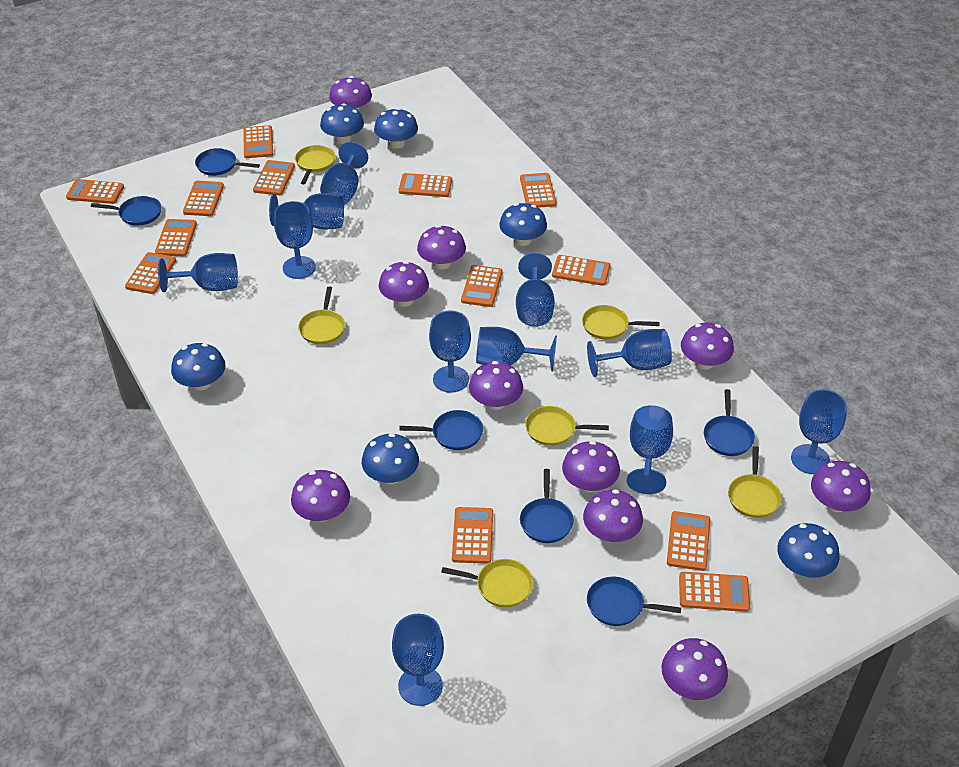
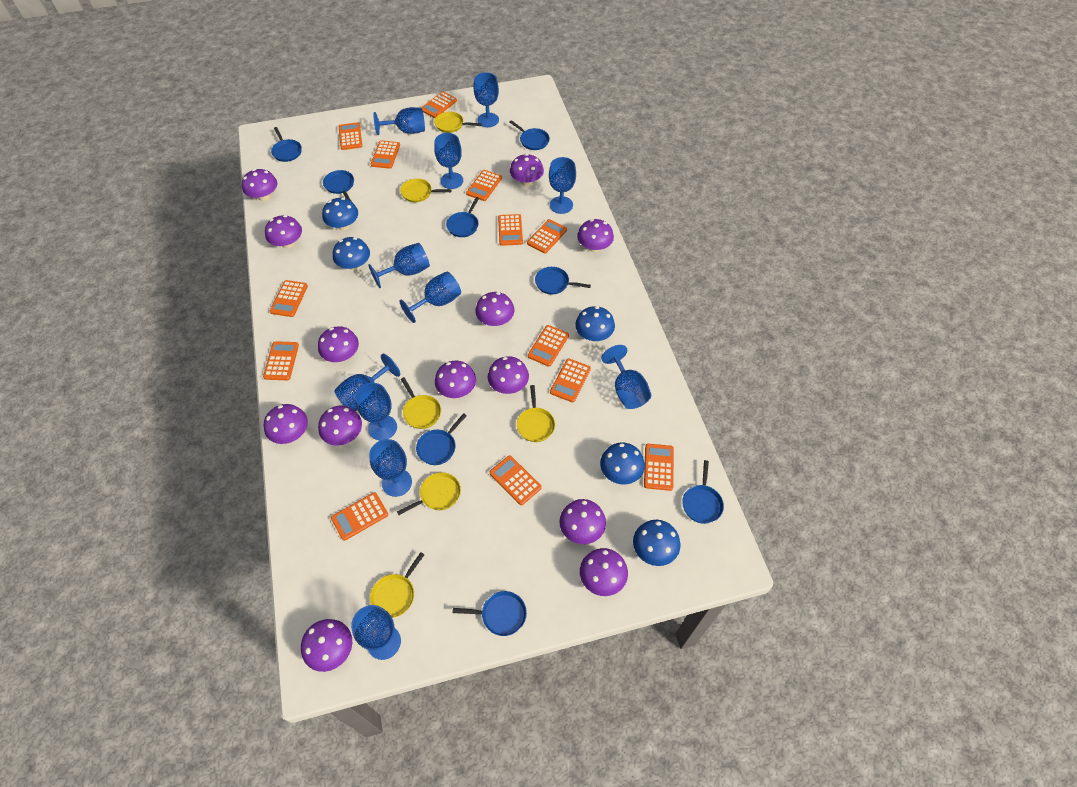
blue mushroom: [171,343,226,391] [320,103,364,144] [362,433,419,484] [374,108,418,149] [499,203,547,246] [777,523,840,578] = 6 -> [322,198,358,230] [333,237,370,270] [575,306,615,341] [600,442,645,485] [633,520,680,566] = 5
blue pan: [91,196,161,226] [195,148,260,176] [400,410,483,450] [520,469,574,543] [587,577,681,626] [704,389,755,456] = 6 -> [271,127,302,162] [323,170,354,201] [416,413,467,465] [446,197,479,237] [453,591,527,636] [510,120,550,150] [535,267,591,294] [682,460,724,524] = 8
purple mushroom: [291,470,350,522] [329,76,372,112] [379,261,429,307] [417,225,466,269] [469,361,523,410] [562,441,620,492] [583,489,643,542] [662,638,728,700] [681,323,734,370] [811,461,871,512] = 10 -> [242,169,277,201] [264,404,308,444] [265,215,302,248] [301,619,352,672] [318,326,359,362] [318,405,362,446] [435,361,476,398] [475,292,514,326] [488,356,529,394] [510,154,544,186] [560,499,606,544] [577,219,614,252] [580,548,628,596] = 13

